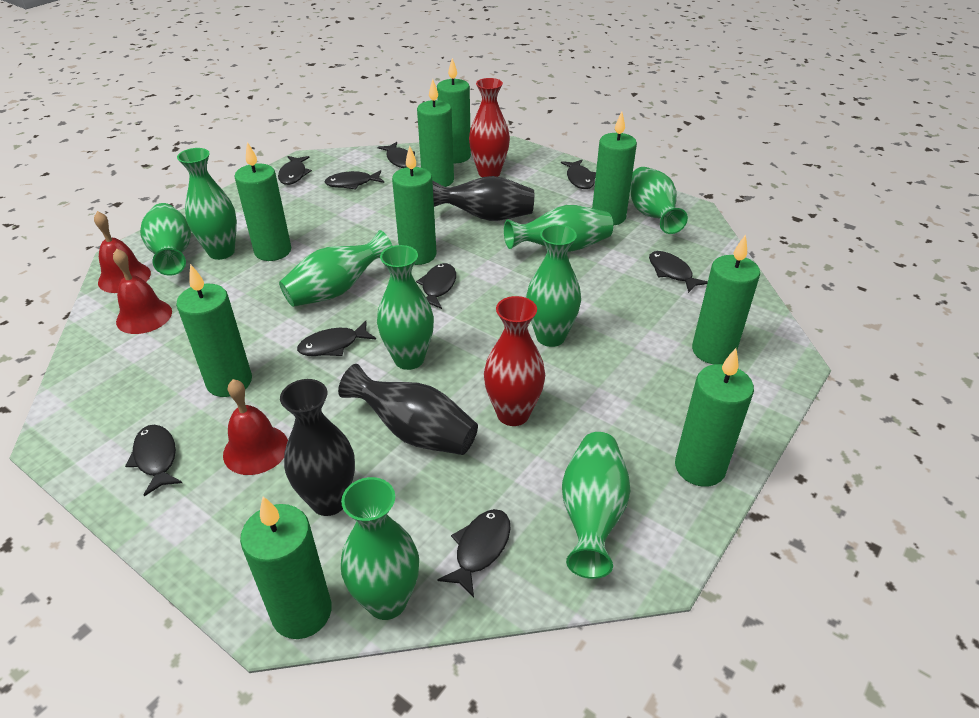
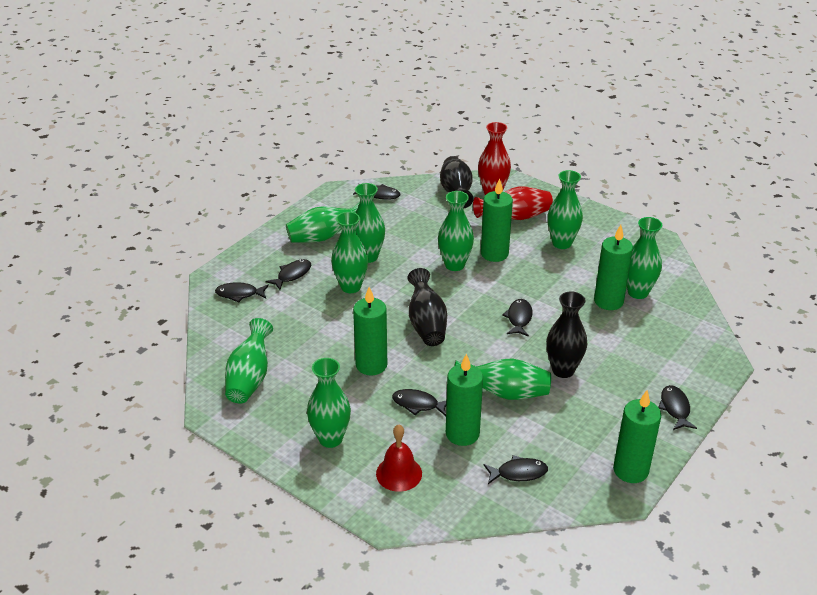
black fish: [125,425,182,496] [278,156,312,185] [297,321,376,356] [325,170,384,190] [377,142,415,168] [416,263,456,309] [437,509,511,598] [561,160,596,189] [649,251,708,293] = 9 -> [215,282,269,303] [265,259,311,290] [353,184,400,200] [392,389,447,416] [483,455,548,484] [502,299,533,337] [658,385,697,430] = 7
green candle: [176,264,252,397] [234,142,291,261] [240,496,332,639] [392,145,437,265] [417,79,454,187] [437,58,471,163] [592,112,637,226] [675,348,754,487] [692,234,760,364] = 9 -> [353,287,387,376] [446,353,483,446] [481,178,513,262] [594,225,633,310] [613,390,661,483] = 5
red bell: [94,211,151,293] [113,249,172,334] [223,379,288,475] = 3 -> [376,424,422,492] = 1

